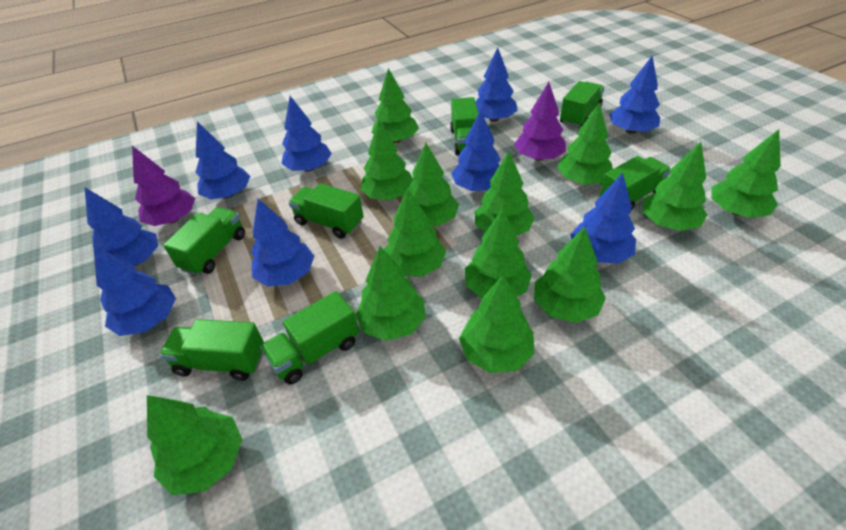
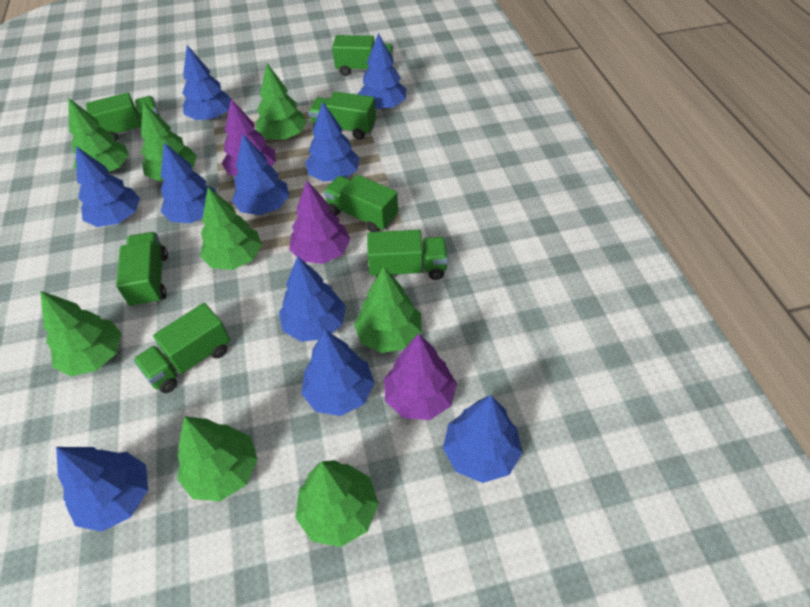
blue tree: [85,188,158,266] [93,245,176,336] [196,121,250,199] [251,199,314,286] [282,96,332,172] [451,110,501,191] [475,47,518,122] [570,173,636,264] [609,56,660,134] = 9 -> [56,447,148,532] [76,146,140,227] [161,142,217,223] [182,45,231,120] [232,134,289,215] [279,256,346,342] [301,329,374,416] [305,102,360,182] [358,33,406,109] [443,395,522,483] = 10
green tree: [147,395,243,495] [355,246,426,341] [360,119,413,200] [371,68,419,143] [384,188,446,277] [408,143,459,226] [459,275,535,373] [465,209,532,299] [475,152,535,236] [534,227,606,323] [557,103,613,184] [643,142,707,231] [711,129,781,218] = 13 -> [40,291,122,376] [68,98,129,174] [141,102,197,181] [177,416,258,501] [200,187,262,270] [256,63,307,140] [295,460,379,547] [354,266,422,353] = 8
purple tree: [132,146,195,226] [514,82,566,161] = 2 -> [221,99,276,176] [289,181,350,264] [384,333,457,420] = 3

